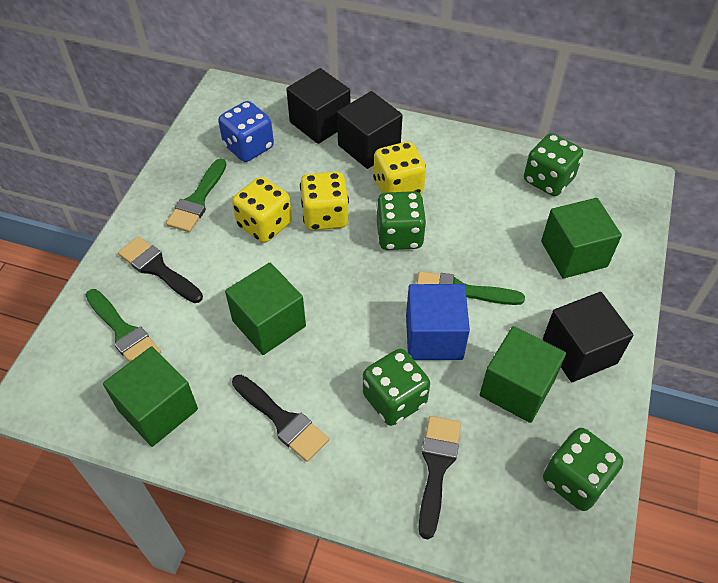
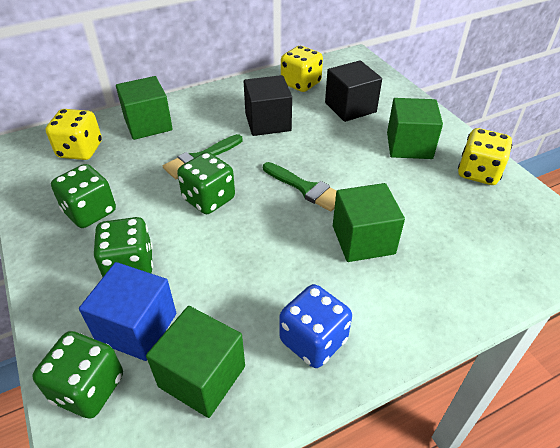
black brush: [118,236,203,303] [232,375,329,462] [419,416,461,539] = 3 -> none = 0
black cube: [286,68,350,144] [337,91,403,169] [543,292,633,382] = 3 -> [244,75,292,136] [325,60,382,122] = 2
green brush: [86,289,161,362] [166,158,227,232] [417,271,525,305] = 3 -> [163,134,242,179] [263,162,336,212] = 2

